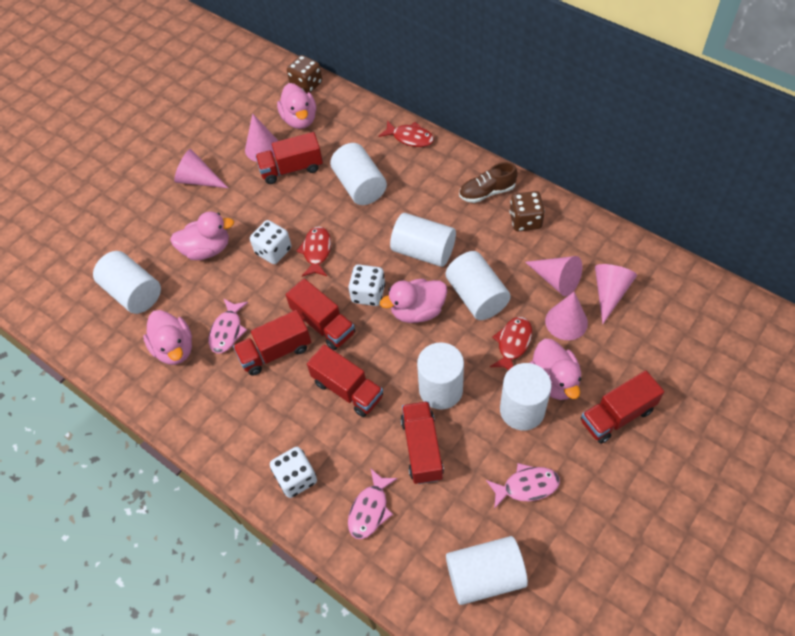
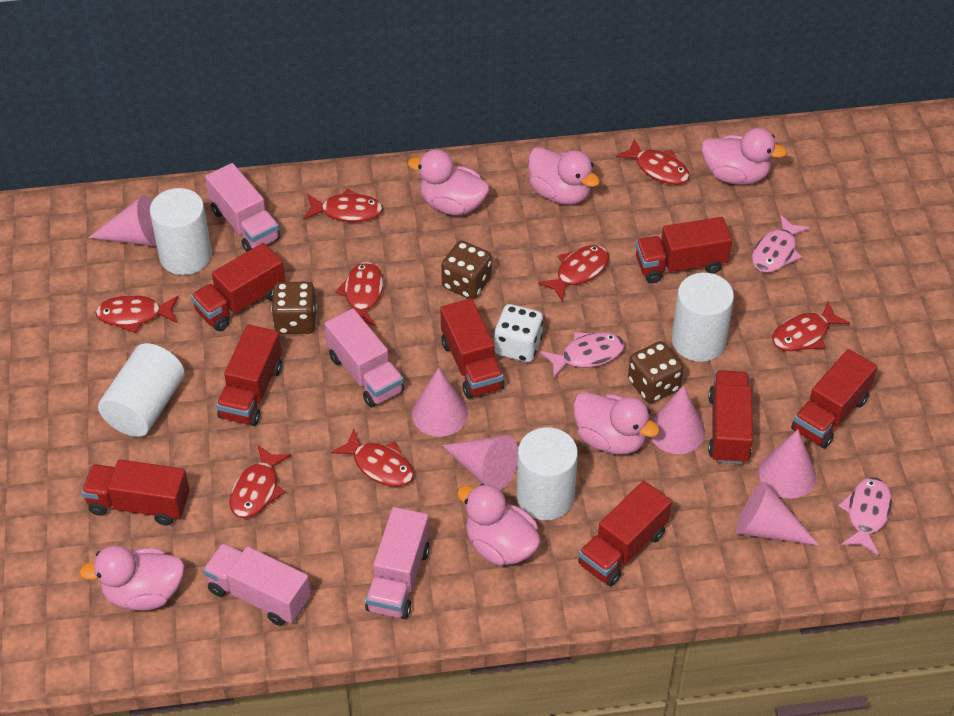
brown dice: [287,55,322,93] [509,191,545,231] = 2 -> [271,282,317,334] [441,241,492,299] [628,341,683,403] = 3
brown shoe: [459,162,518,203] = 1 -> none = 0
pink cone: [174,149,228,188] [245,114,278,162] [525,256,582,296] [545,292,588,340] [595,264,637,324] = 5 -> [88,196,156,246] [412,368,468,437] [442,435,518,490] [650,385,705,454] [736,482,820,546] [759,430,816,499] = 6
pink duck: [143,310,192,365] [170,211,234,260] [277,83,316,129] [380,279,447,323] [530,339,581,400] = 5 -> [79,545,185,611] [408,149,490,215] [457,484,541,566] [528,147,600,205] [573,392,659,454] [702,128,787,185] = 6
pink truck: none = 0 -> [203,543,311,626] [205,163,281,252] [325,309,404,408] [365,507,430,619] = 4
red fish: [297,226,331,277] [379,120,434,147] [490,317,532,370] = 3 -> [95,295,178,333] [229,445,291,518] [303,189,383,222] [331,428,414,487] [336,262,383,326] [538,245,609,302] [616,138,690,185] [772,301,850,351] = 8
red truck: [233,310,311,376] [255,132,323,184] [286,278,355,350] [307,345,383,417] [401,401,444,484] [581,370,664,444] = 6 -> [82,459,190,526] [191,243,285,331] [216,325,282,426] [440,298,504,399] [578,481,672,586] [636,217,732,283] [708,370,753,464] [791,349,877,449] = 8
white cylinder: [93,251,161,314] [330,143,387,205] [390,213,456,267] [417,342,464,410] [446,251,511,320] [446,536,528,605] [500,363,552,430] = 7 -> [98,343,185,437] [150,188,212,275] [517,427,578,520] [672,273,734,362] = 4
white dice: [250,220,291,264] [270,447,317,498] [349,264,385,306] = 3 -> [494,304,543,362] = 1

